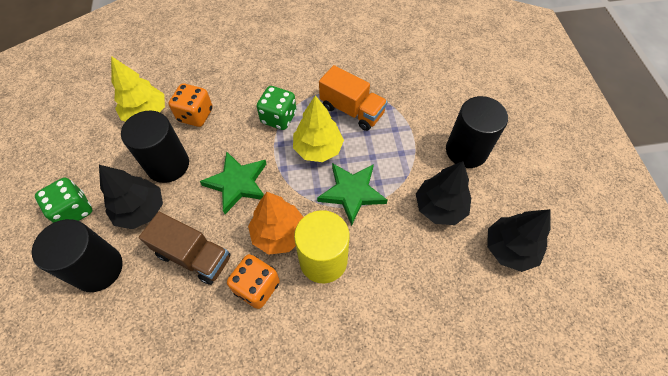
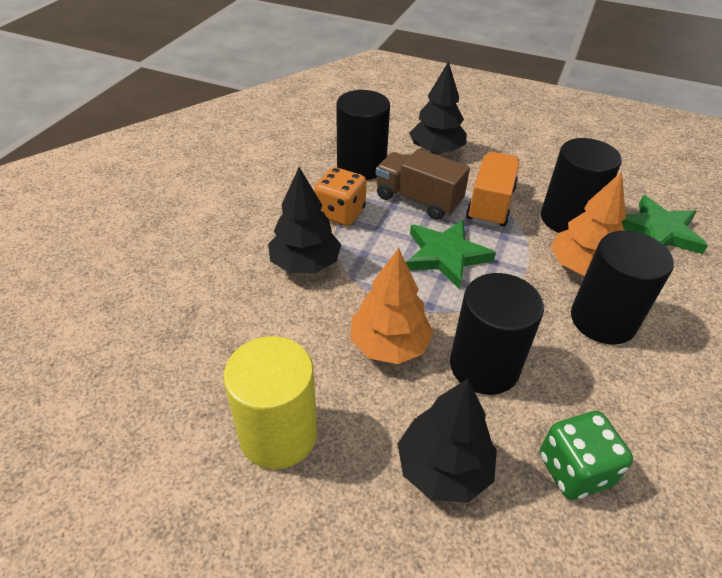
black cylinder: [32,219,123,292] [121,111,189,183] [446,96,508,168] = 3 -> [336,90,390,180] [450,273,544,395] [541,138,622,233] [571,231,674,345] = 4
green dice: [35,178,92,223] [256,86,296,130] = 2 -> [540,411,633,500] = 1
orange dice: [169,83,213,127] [227,254,280,309] = 2 -> [315,167,366,226] = 1
orange tree: [248,192,303,255] = 1 -> [350,248,433,364] [551,172,626,276] = 2
yellow tree: [111,56,165,122] [293,95,344,162] = 2 -> none = 0

